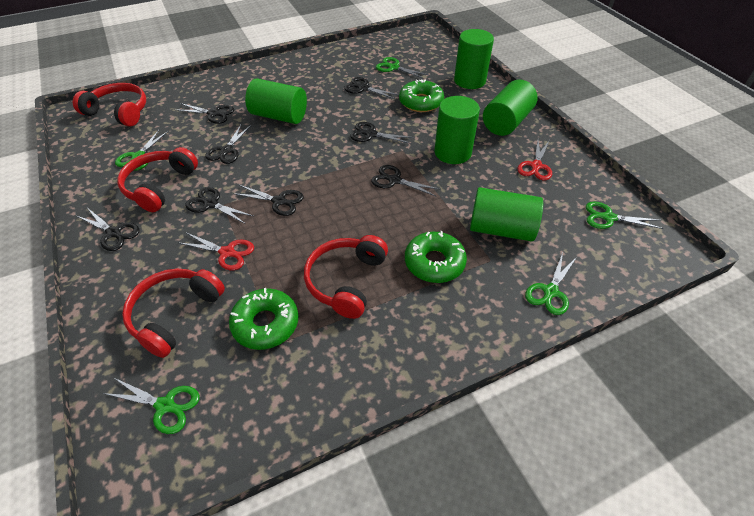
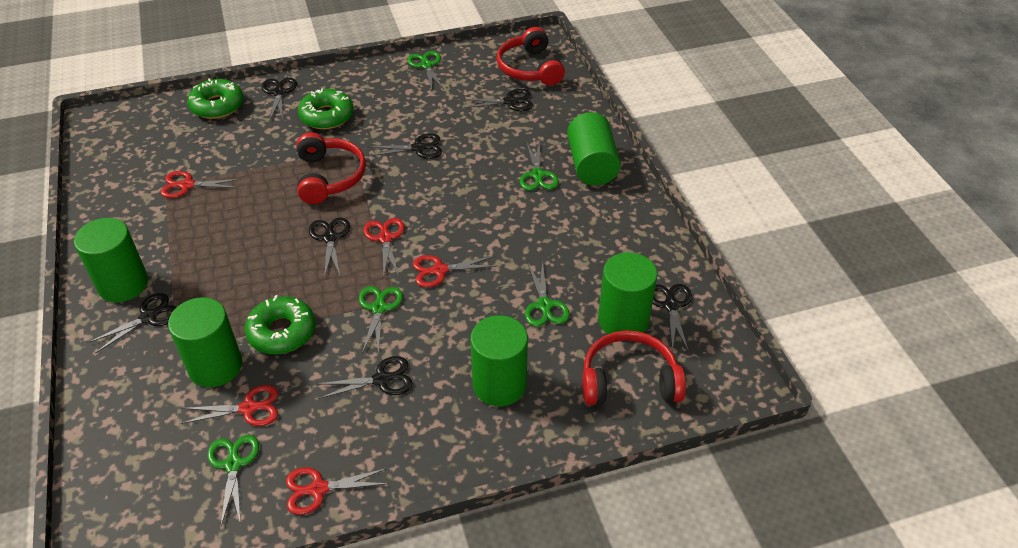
black scissors: [77,209,140,251] [177,103,234,124] [185,187,253,224] [205,125,251,164] [233,185,304,216] [344,77,399,100] [350,122,414,144] [371,165,441,197] = 8 -> [87,293,177,354] [262,78,297,120] [309,218,350,275] [317,356,413,399] [368,133,442,159] [462,89,533,111] [653,284,692,352] = 7
red headphones: [73,83,146,127] [118,147,198,212] [122,269,225,358] [304,235,388,319] = 4 -> [296,132,366,204] [496,27,565,86] [582,330,686,405] = 3
red scissors: [180,233,254,270] [518,141,552,180] = 2 -> [160,171,241,198] [181,385,278,426] [286,468,390,515] [363,218,405,276] [413,255,497,288] = 5

